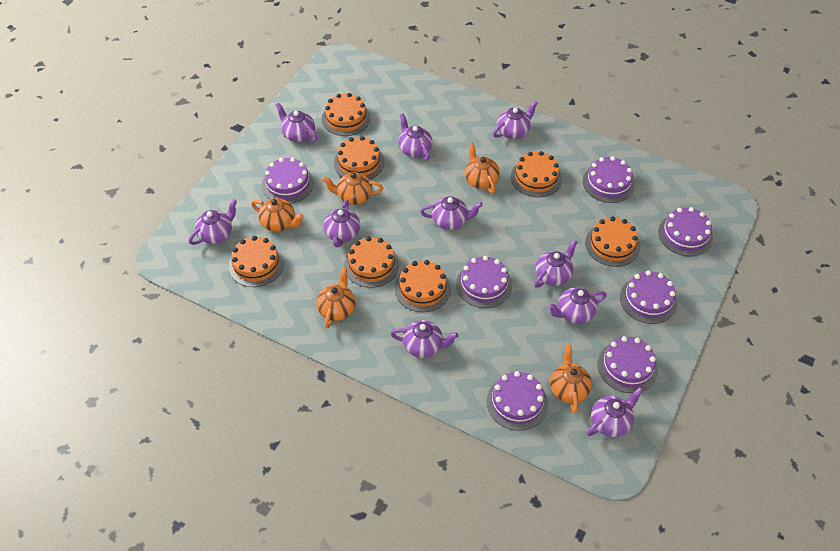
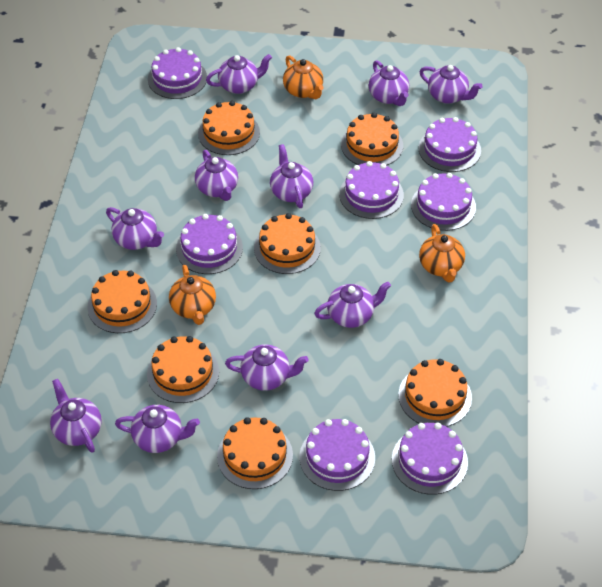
orange teapot: [251,198,303,232] [317,267,355,329] [322,172,383,205] [465,143,500,193] [550,344,592,413] = 5 -> [169,265,216,325] [283,55,323,99] [419,224,465,282] = 3

